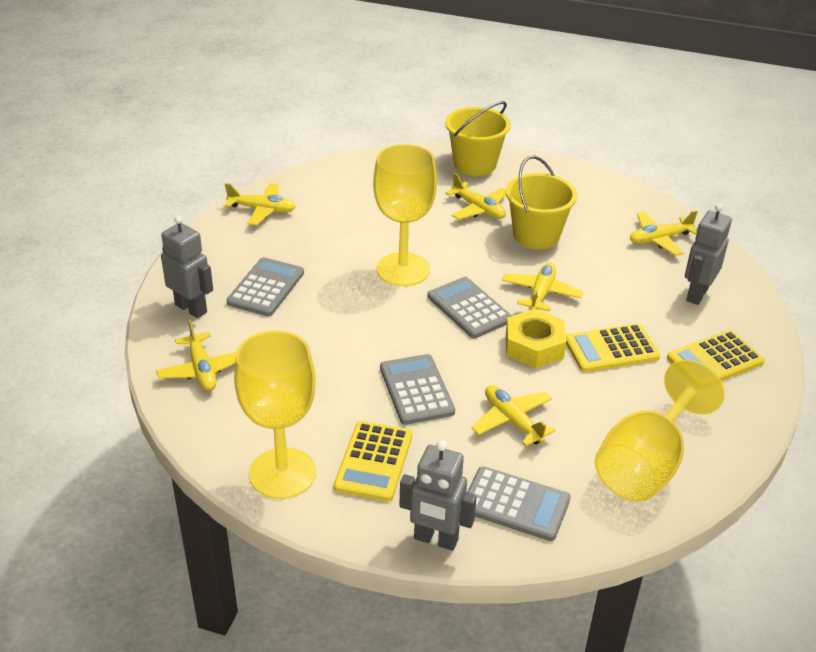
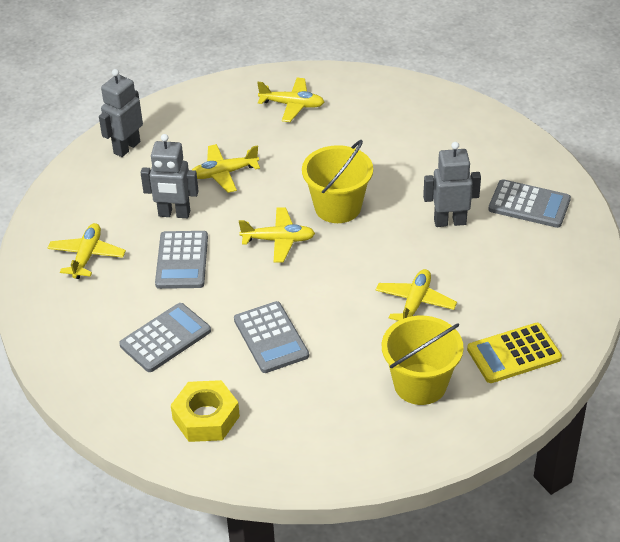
yellow calculator: [334,421,412,501] [566,323,660,372] [667,330,765,381] = 3 -> [467,323,562,383] = 1
yellow goblet: [234,330,316,499] [373,144,437,286] [595,359,725,502] = 3 -> none = 0
yellow plane: [156,319,236,391] [225,183,296,225] [445,173,506,220] [471,385,556,446] [502,262,584,311] [630,210,698,256] = 6 -> [48,223,126,279] [192,144,260,193] [239,208,315,263] [257,78,324,122] [376,269,457,321] = 5

